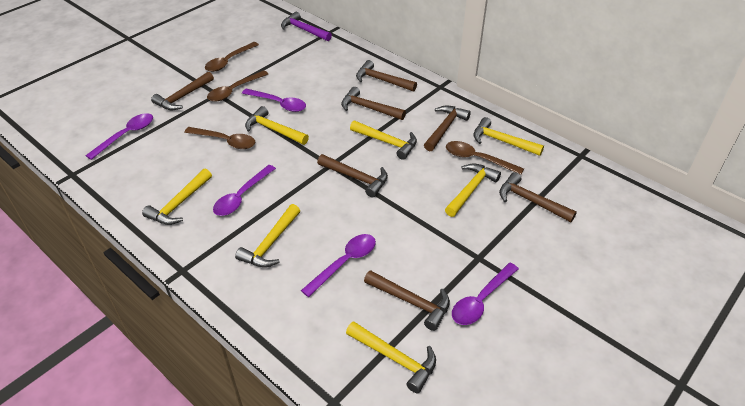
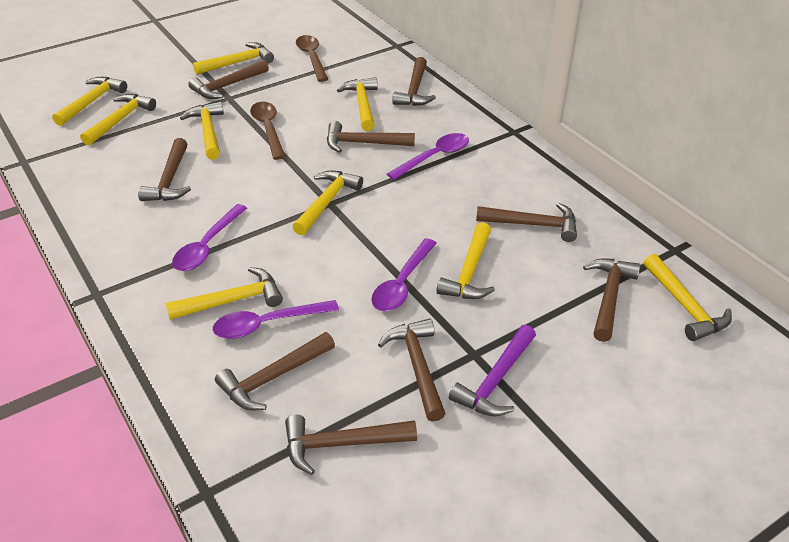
brown hammer: [151,72,214,110] [317,154,388,198] [341,87,406,120] [356,60,417,92] [364,270,450,331] [424,106,471,151] [499,172,577,222] = 7 -> [138,138,191,201] [188,60,269,99] [215,332,335,410] [285,414,417,475] [327,121,415,153] [378,319,446,421] [392,57,436,106] [476,203,577,242] [583,258,641,342] = 9
brown spoon: [184,127,256,149] [205,42,259,72] [207,70,268,102] [446,141,524,175] = 4 -> [250,102,285,160] [296,35,328,82] = 2
purple spoon: [85,113,153,160] [213,165,276,216] [242,89,306,112] [301,234,376,297] [452,263,519,325] = 5 -> [172,204,247,271] [213,300,339,339] [371,238,437,311] [387,133,469,180] = 4
yellow hammer: [142,169,212,225] [235,204,300,267] [245,106,309,145] [346,321,436,393] [350,121,417,160] [445,163,501,217] [473,117,544,156] = 7 -> [52,77,127,126] [80,94,156,146] [165,267,283,320] [180,101,224,160] [193,42,274,75] [292,171,363,235] [337,77,378,131] [436,222,495,299] [644,254,732,341] = 9

